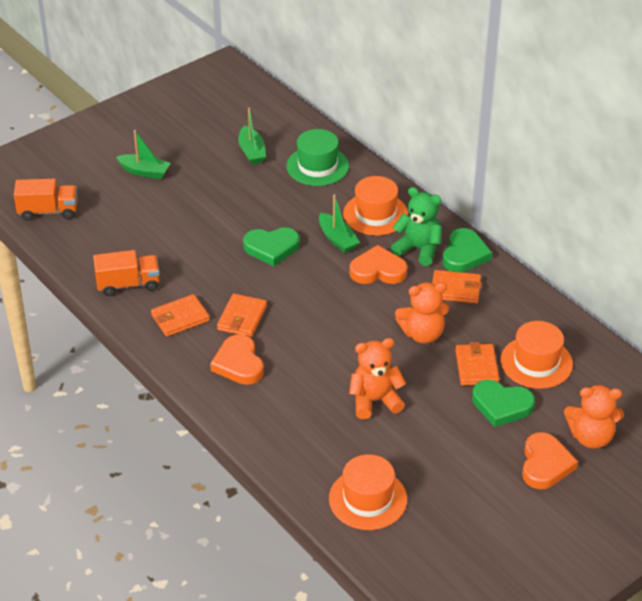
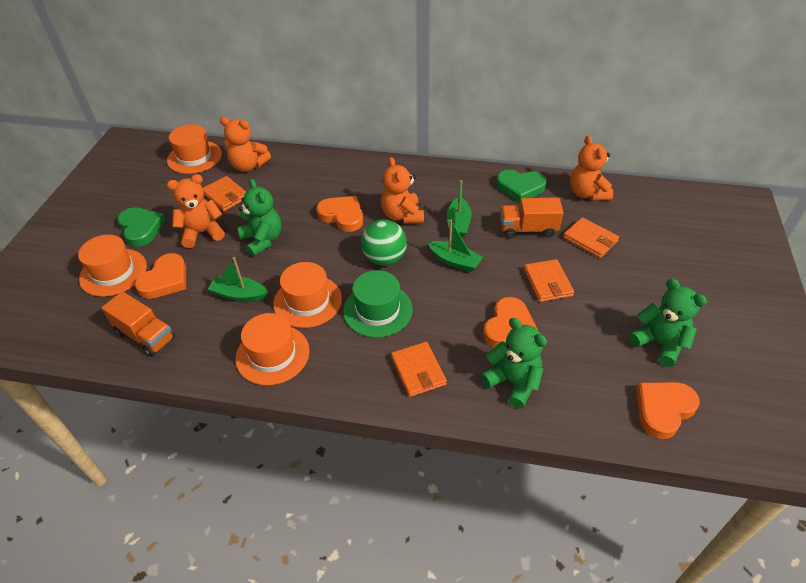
green ball: none = 0 -> [361,219,407,266] = 1
green heart: [243,227,300,266] [443,228,492,272] [472,380,535,427] = 3 -> [118,208,166,247] [496,170,547,203] = 2
green teddy bear: [391,187,442,266] = 1 -> [238,179,282,257] [481,318,547,408] [629,279,707,367] = 3
orange hat: [329,454,407,530] [343,176,408,236] [501,321,573,389] = 3 -> [78,235,147,297] [167,124,222,174] [235,313,309,385] [273,262,342,328] = 4
orange heart: [210,334,264,385] [349,245,407,284] [522,432,578,489] = 3 -> [135,253,186,299] [316,196,363,232] [483,297,538,347] [636,382,700,439] = 4
orange teddy bear: [349,338,406,419] [395,283,450,344] [564,385,624,449] = 3 -> [167,174,225,248] [220,117,271,172] [381,157,424,224] [570,135,613,201] = 4

